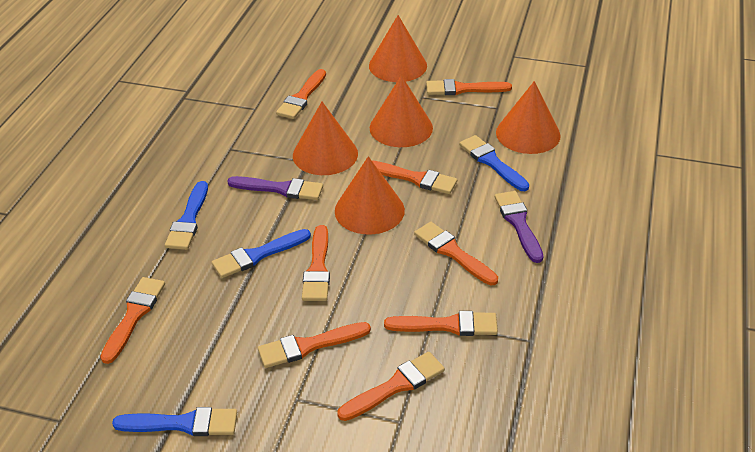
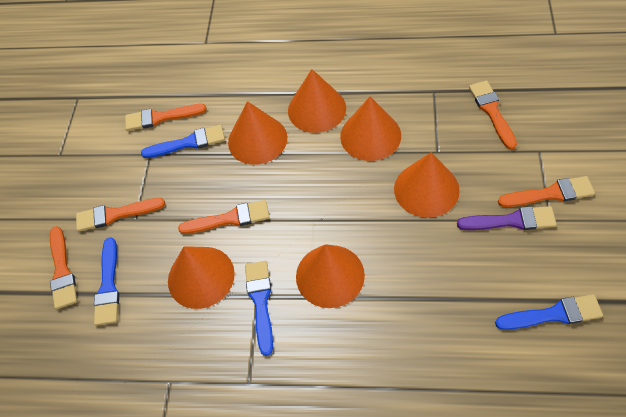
orange brush: [100,277,165,364] [258,322,371,368] [276,69,326,119] [302,225,330,301] [337,352,445,421] [372,161,457,194] [384,311,498,336] [414,222,498,285] [426,79,512,95] = 9 -> [50,226,77,309] [76,198,165,232] [125,104,207,131] [178,200,270,234] [469,80,517,150] [498,176,595,207] = 6
orange cone: [293,102,358,175] [335,156,405,234] [369,15,427,82] [370,75,433,147] [496,81,561,154] = 5 -> [168,246,235,309] [228,101,287,165] [288,69,346,133] [296,244,365,308] [340,96,401,161] [394,152,460,218] = 6
purple brush: [228,176,323,200] [494,191,543,263] = 2 -> [457,206,557,230] = 1

